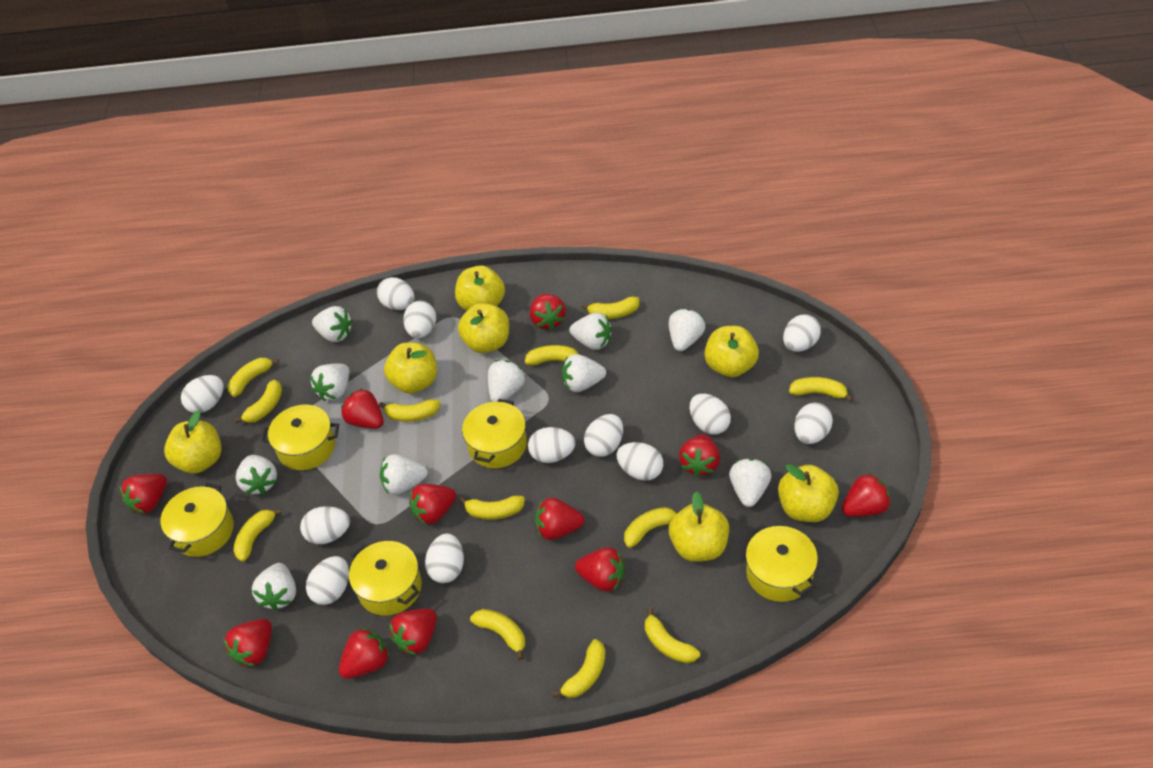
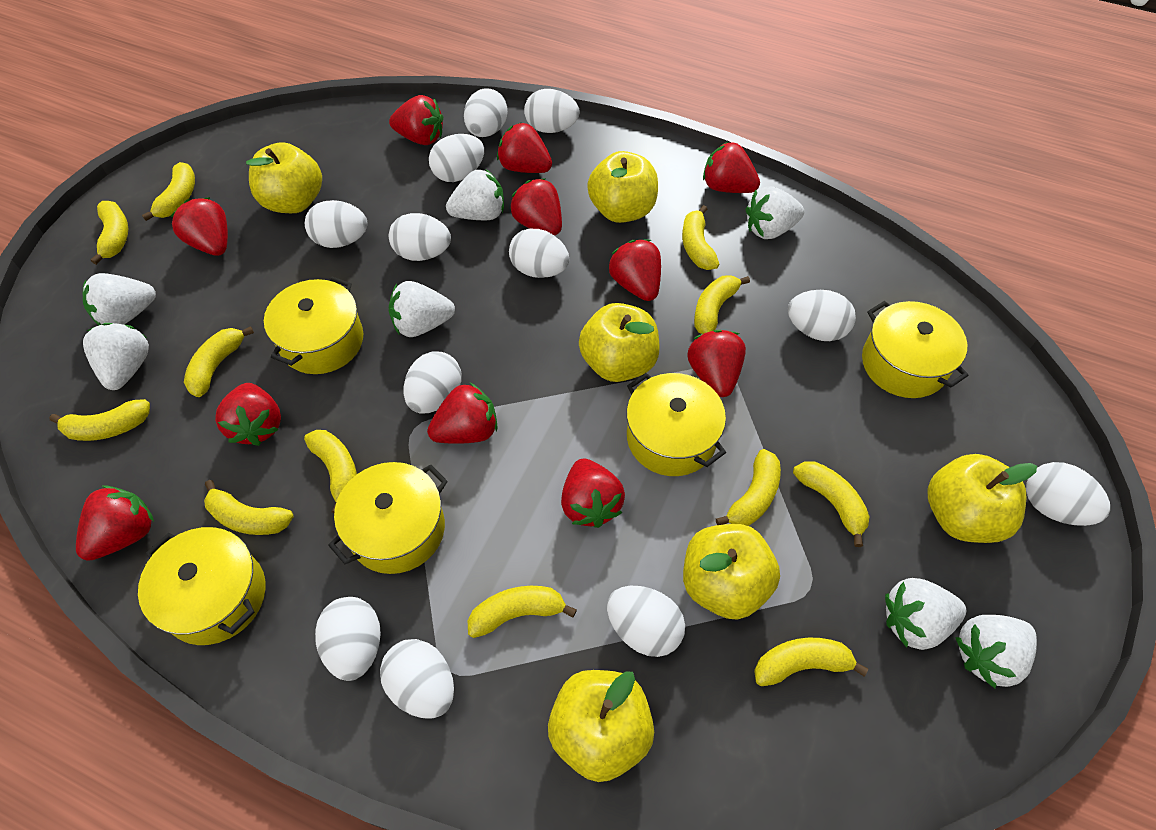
white strawberry: [236,455,277,494] [252,563,296,611] [310,364,350,401] [312,306,353,342] [380,454,428,495] [488,360,525,402] [562,354,606,392] [569,313,612,350] [669,309,705,351] [729,459,772,507] = 10 -> [83,273,156,326] [83,323,149,390] [389,281,455,337] [446,169,504,220] [746,186,804,239] [885,578,966,650] [955,615,1037,688] = 7
yellow apple: [164,410,222,474] [384,342,437,394] [455,265,505,311] [458,303,509,353] [669,492,729,562] [704,326,759,377] [778,464,839,522] = 7 -> [246,142,322,213] [548,670,654,782] [579,303,660,382] [587,151,658,223] [683,524,780,620] [927,454,1037,543] = 6

